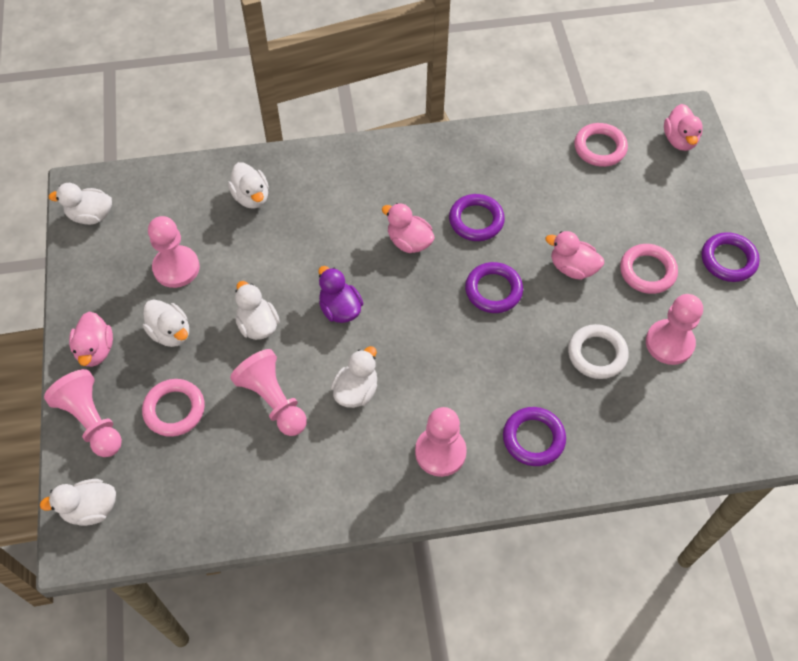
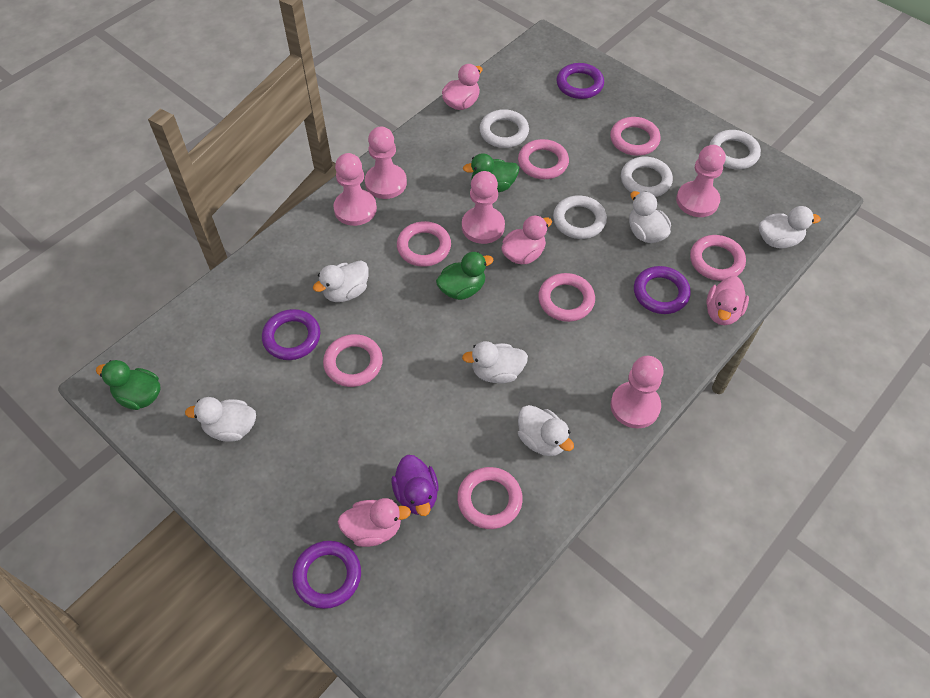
green duck: none = 0 -> [96,360,160,410] [436,252,494,300] [463,153,519,192] = 3
pink ring: [142,379,205,437] [574,123,628,167] [620,244,678,294] = 3 -> [323,334,383,387] [397,221,451,267] [457,467,523,529] [518,139,569,179] [538,273,595,322] [610,117,661,156] [690,235,746,281] = 7
white ring: [568,324,629,379] = 1 -> [479,109,529,148] [553,195,607,239] [621,157,673,197] [710,130,761,169] = 4

